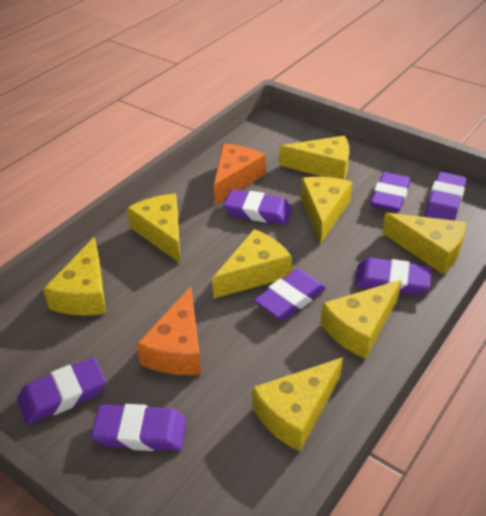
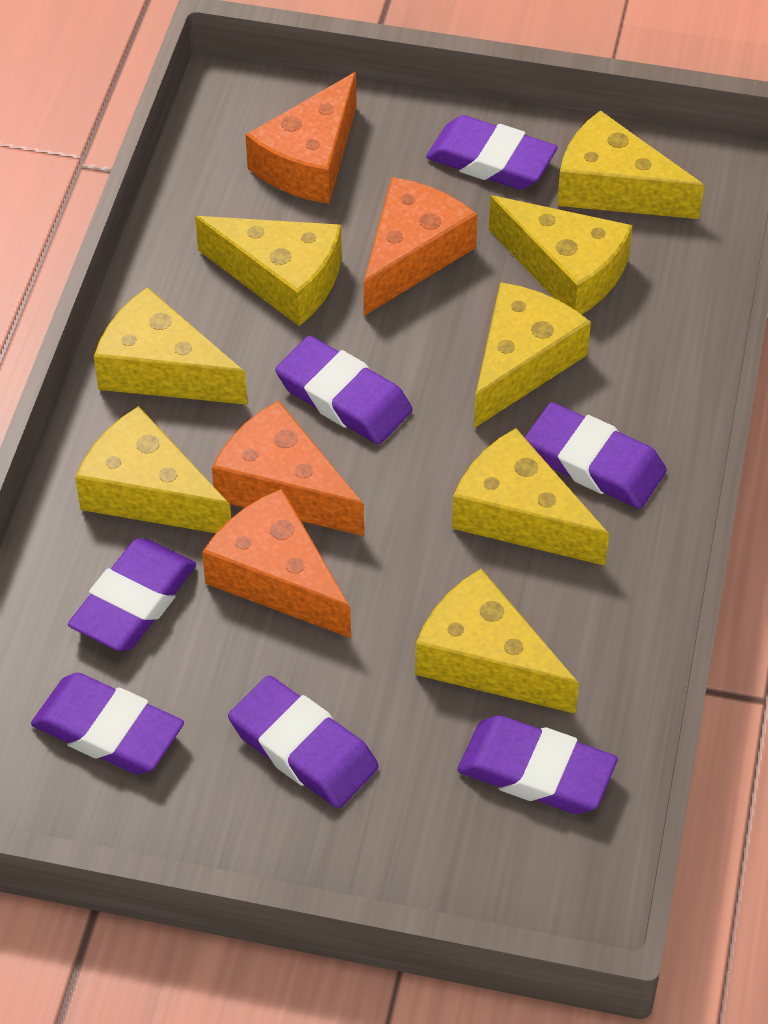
orange cheese: [136,286,201,375] [214,144,266,204] = 2 -> [202,489,351,638] [212,400,364,536] [245,72,357,204] [363,177,478,316] = 4

